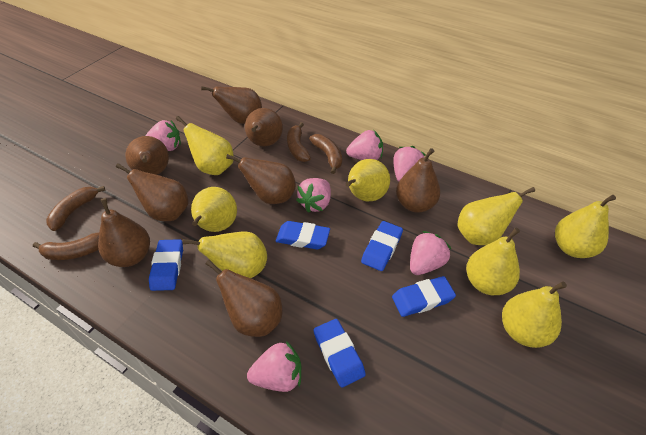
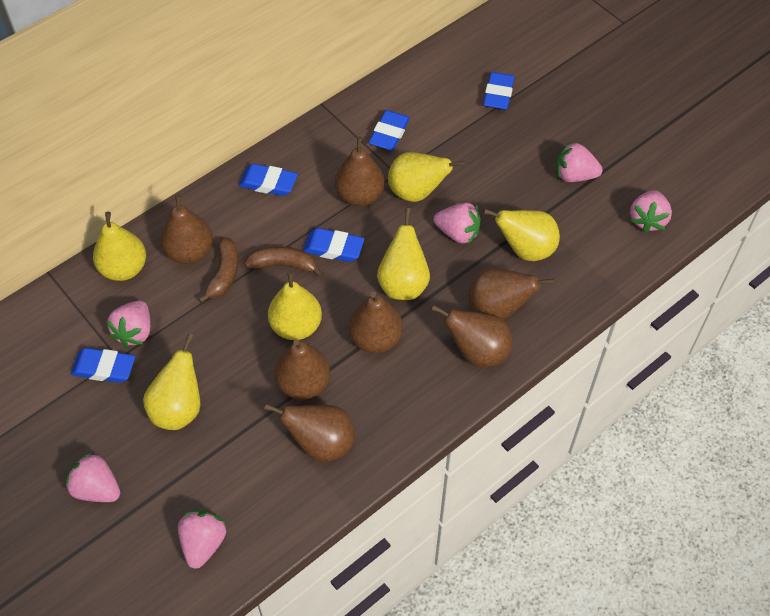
brown banana: [33,232,99,260] [46,186,106,231] [287,122,311,162] [309,134,342,174] = 4 -> [198,237,238,303] [245,246,323,277] = 2
brown pear: [98,198,150,267] [116,163,189,221] [126,136,169,175] [201,86,262,124] [205,260,282,337] [226,154,296,204] [245,108,283,146] [396,148,441,213] = 8 -> [160,195,213,264] [264,404,355,462] [275,339,330,400] [335,136,385,206] [349,292,403,353] [431,305,512,367] [468,268,555,320] = 7
yellow pear: [176,116,234,175] [182,232,267,278] [191,187,237,232] [345,159,390,201] [457,187,535,245] [466,227,520,295] [502,281,567,348] [555,195,616,258] = 8 -> [93,212,146,281] [143,333,201,430] [268,271,322,340] [377,208,430,300] [388,152,466,202] [483,209,560,261] = 6

